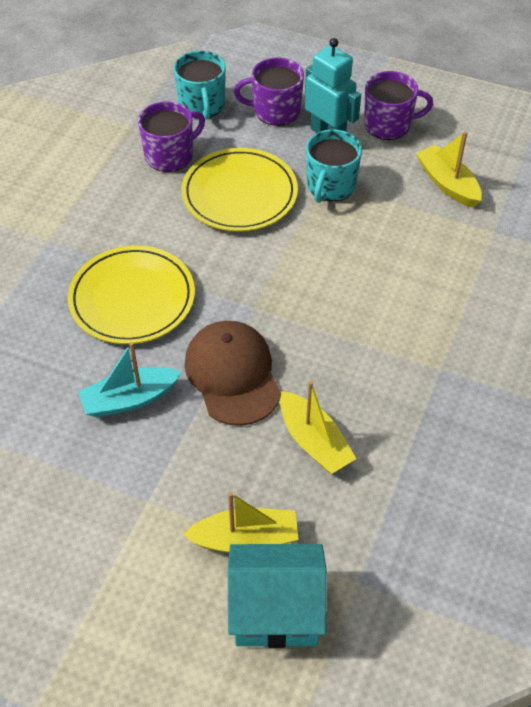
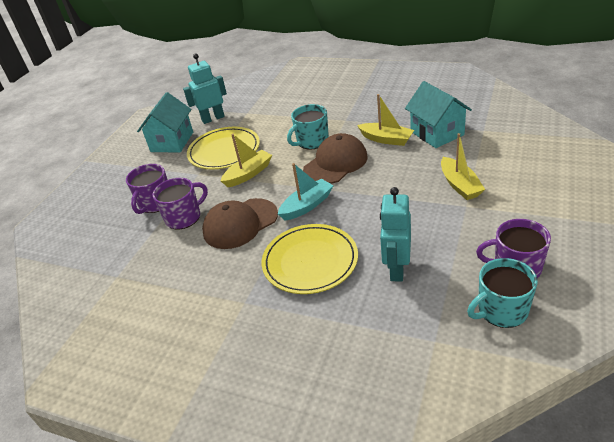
brown cap: [184,321,281,426] = 1 -> [202,198,278,249] [303,133,368,184] = 2
turquoise house: [228,544,327,648] = 1 -> [137,92,193,152] [405,81,472,148] = 2
turquoise robot: [305,38,361,133] = 1 -> [183,54,227,124] [380,187,411,282] = 2

